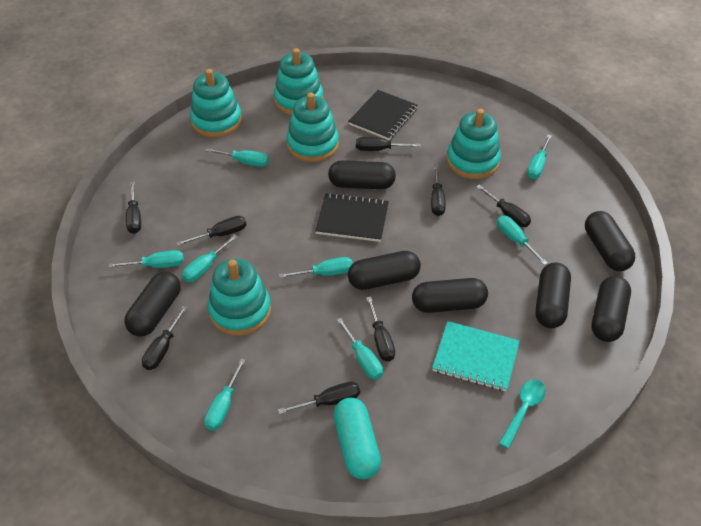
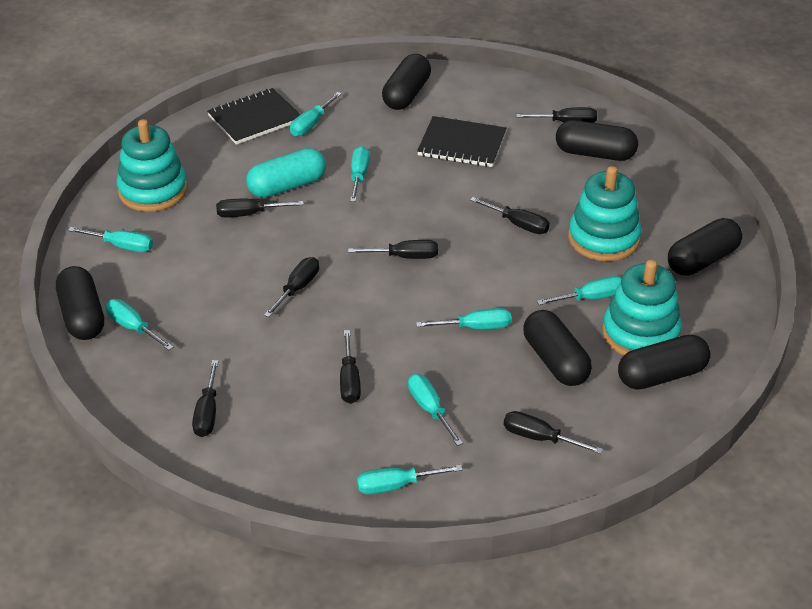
black capsule: [124,272,181,337] [328,160,396,189] [348,251,421,290] [412,278,488,313] [535,262,571,328] [585,211,635,271] [591,276,631,342] = 7 -> [56,266,104,340] [382,54,431,110] [523,310,592,386] [556,120,638,161] [618,334,711,390] [668,218,742,276] = 6
turquoise notebook: [432,321,520,391] = 1 -> none = 0
turquoise spoon: [499,379,546,449] = 1 -> none = 0
turquoise stacking toy: [190,69,242,137] [208,259,271,336] [274,48,324,115] [287,92,339,162] [447,109,501,179] = 5 -> [116,119,188,212] [568,166,642,261] [602,260,682,356] = 3

